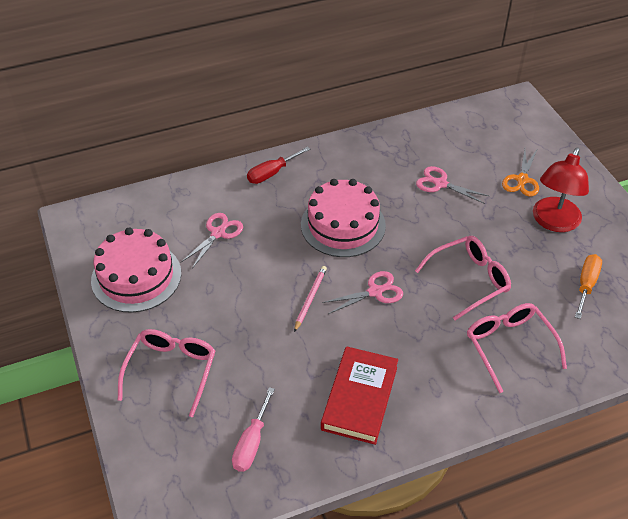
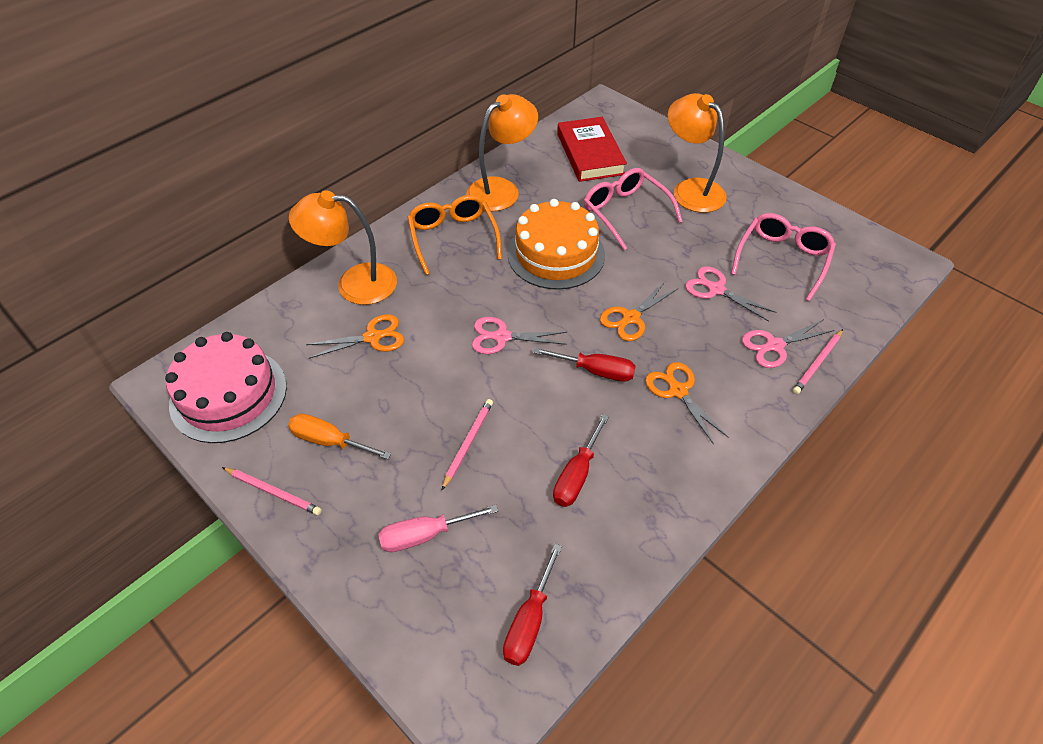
orange cake: none = 0 -> [507,199,605,290] = 1
orange glasses: none = 0 -> [407,195,502,275] = 1
orange lamp: none = 0 -> [289,190,397,305] [466,94,538,211] [668,93,727,213] = 3
orange scissors: [502,149,539,197] = 1 -> [306,314,404,359] [600,282,678,341] [645,362,729,445] = 3
pink cake: [91,227,181,313] [301,179,386,257] = 2 -> [165,332,287,443] = 1
pink glasses: [118,329,215,417] [415,236,511,320] [467,303,567,393] = 3 -> [584,168,683,250] [731,213,836,301] = 2
pink pencil: [294,266,327,332] = 1 -> [222,467,322,515] [442,399,493,490] [793,329,843,394] = 3
red lamp: [533,147,589,232] = 1 -> none = 0
red screwdriver: [247,146,310,184] = 1 -> [503,544,562,666] [533,347,636,382] [553,414,609,507] = 3

